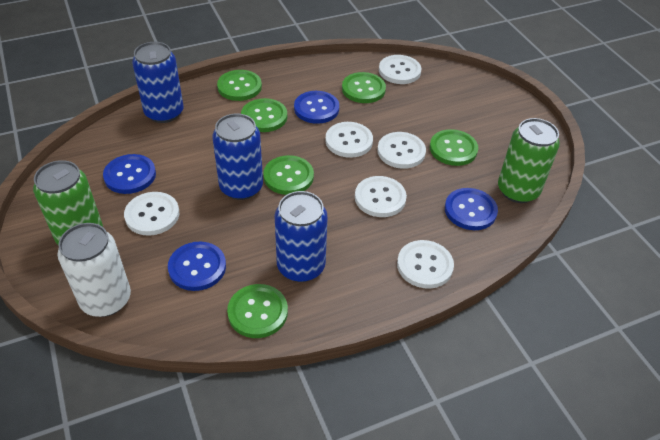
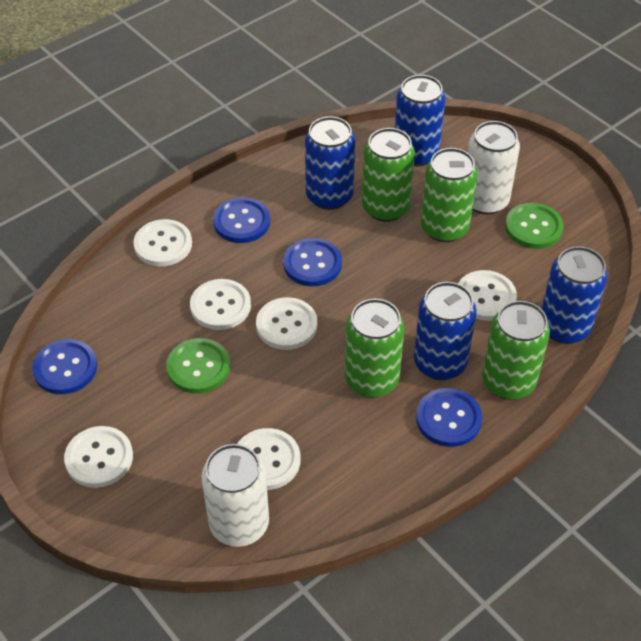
blue can: [132,42,184,123] [212,113,263,200] [275,191,328,282] = 3 -> [305,117,355,210] [395,75,445,166] [414,282,477,380] [541,246,608,344] = 4
green button: [217,70,262,101] [227,284,288,338] [241,98,287,132] [263,155,314,195] [342,72,386,103] [430,129,478,166] = 6 -> [166,338,230,393] [505,203,564,249] = 2
green can: [33,160,103,245] [498,118,560,203] = 2 -> [345,299,404,398] [362,128,415,222] [421,148,478,242] [482,301,550,400] = 4
white can: [57,223,131,317] = 1 -> [201,444,269,547] [468,121,520,214] = 2

